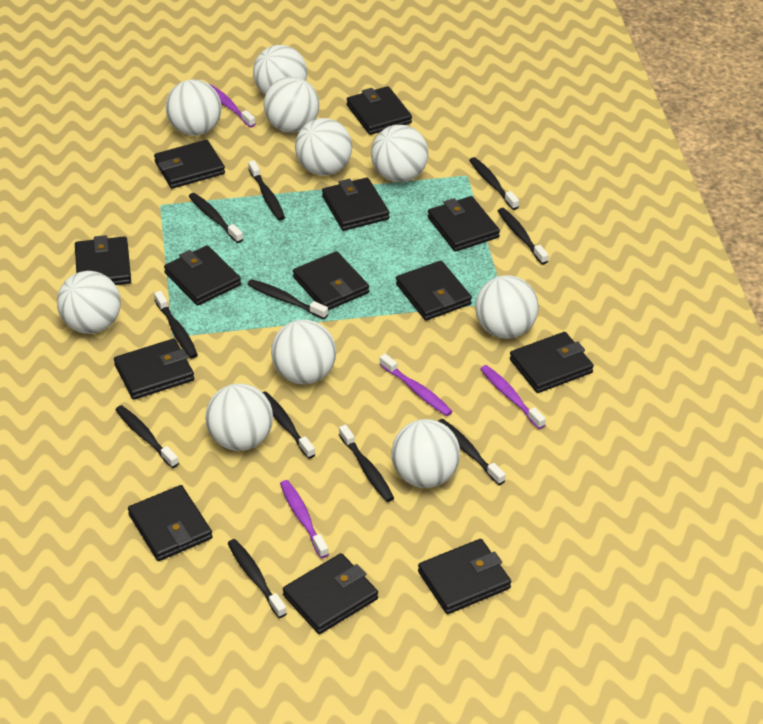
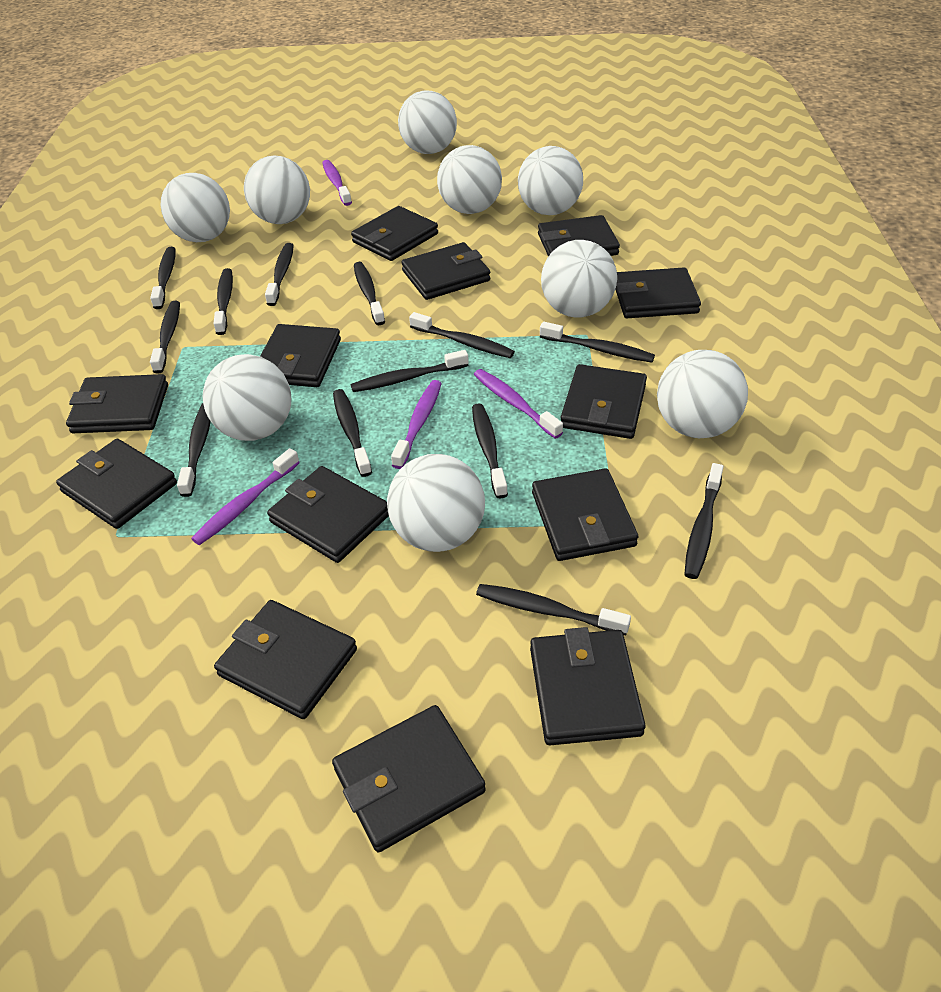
black toothbrush: [116,405,179,468] [154,291,198,359] [189,193,243,243] [228,539,287,618] [247,279,328,319] [248,160,285,221] [262,391,315,459] [339,425,394,502] [438,419,506,485] [469,157,519,210] [498,208,549,264] = 11 -> [150,247,175,309] [150,301,180,374] [177,403,211,497] [213,268,233,335] [265,243,294,306] [333,389,372,477] [350,350,469,392] [354,262,385,325] [409,312,515,358] [472,404,508,498] [476,584,631,635] [540,322,655,363] [684,463,724,579] = 13
white ball: [57,271,121,334] [166,79,222,136] [205,384,273,451] [253,45,307,95] [264,77,319,133] [271,320,336,385] [295,118,352,176] [371,125,428,182] [391,419,460,488] [475,275,539,339] = 10 -> [161,173,230,242] [203,354,291,441] [244,155,310,224] [387,454,485,552] [398,90,457,154] [437,145,502,214] [518,146,583,215] [541,240,617,318] [657,350,748,438] = 9

